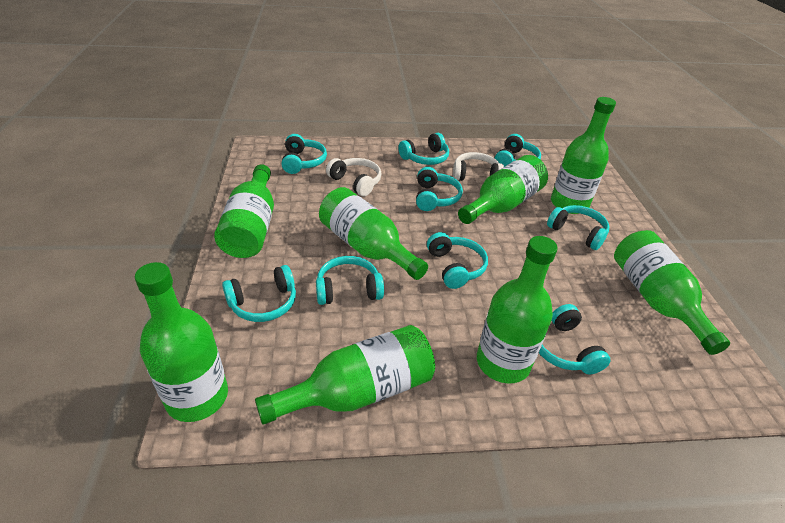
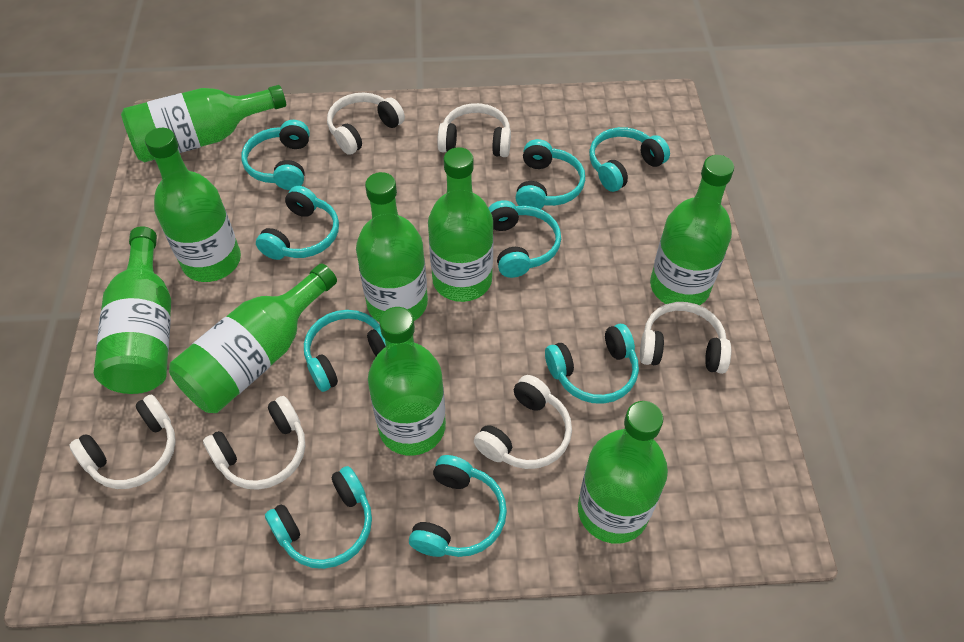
green bottle: [135,262,228,422] [214,164,274,258] [255,325,435,425] [319,187,428,280] [458,155,548,224] [477,236,558,383] [551,97,616,214] [614,230,730,355] = 8 -> [94,226,171,394] [121,85,286,163] [145,128,241,282] [169,263,337,413] [356,172,428,322] [368,307,446,456] [428,147,494,302] [578,401,668,544] [650,155,734,305] = 9
white headphones: [326,158,381,196] [453,152,504,181] = 2 -> [69,394,176,489] [203,396,305,490] [327,93,405,155] [437,103,511,157] [474,375,572,469] [640,302,731,374] = 6

